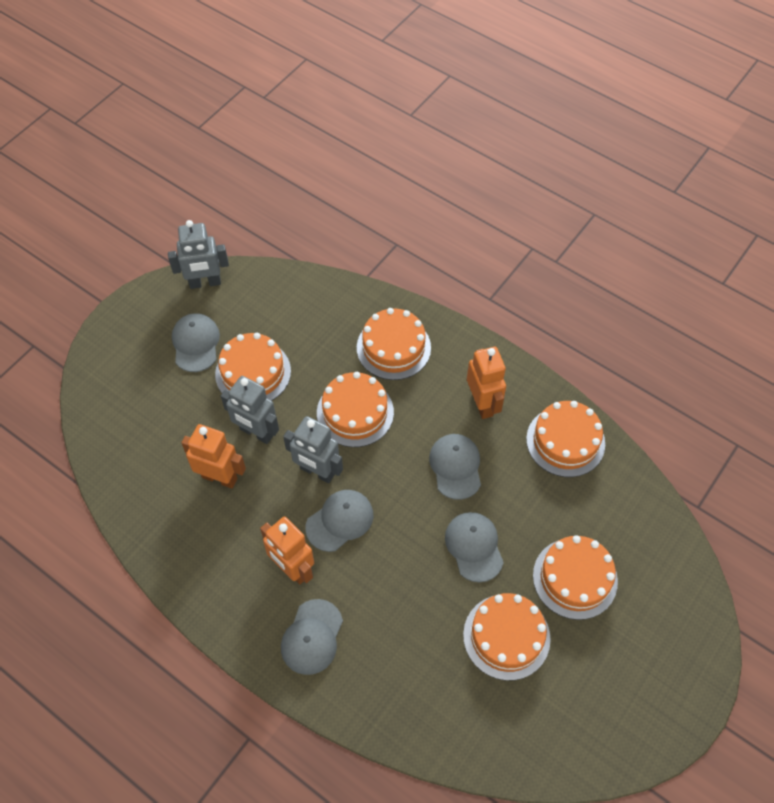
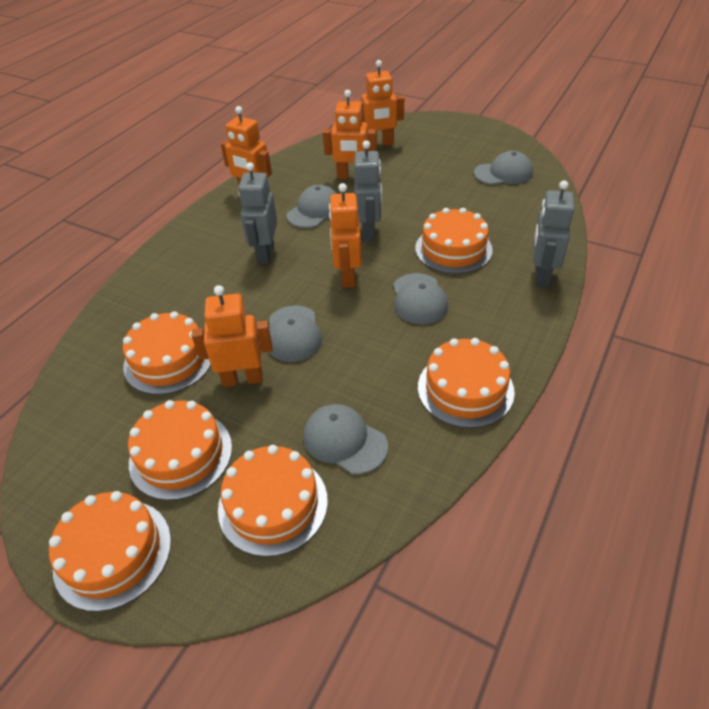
orange robot: [181,424,246,489] [260,517,314,584] [467,347,506,419] = 3 -> [192,285,273,387] [221,106,272,187] [323,90,376,179] [329,183,362,288] [355,60,404,147] = 5

